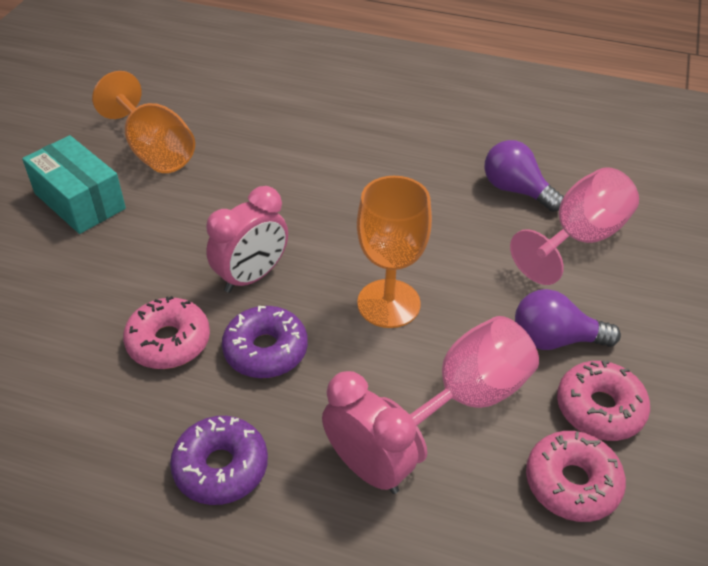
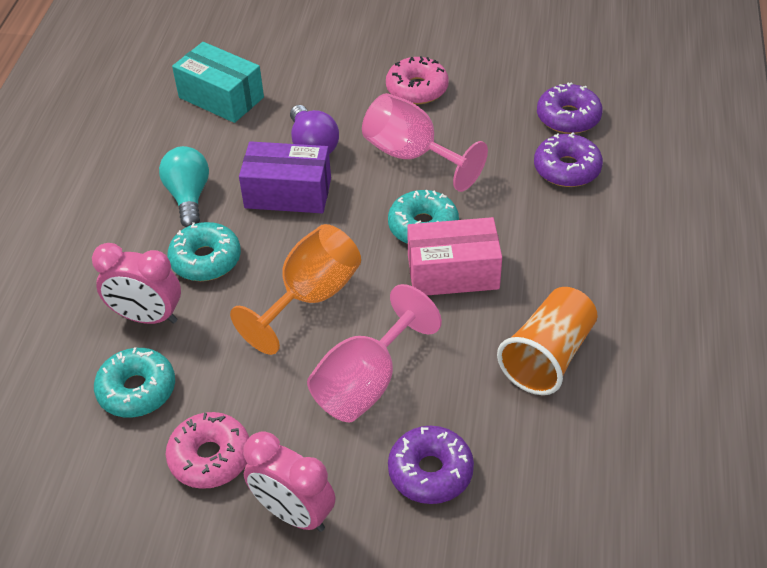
orange cup: none = 0 -> [497,287,598,395] = 1
orange goblet: [92,71,195,173] [357,176,432,328] = 2 -> [230,224,361,355] = 1
pink box: none = 0 -> [407,217,502,295] = 1
pink donut: [123,296,210,369] [526,431,626,522] [557,360,650,441] = 3 -> [166,412,249,489] [386,56,449,104] = 2
purple box: none = 0 -> [239,141,331,213] = 1
purple donut: [170,416,268,505] [222,306,308,378] = 2 -> [388,426,474,504] [534,132,603,187] [537,82,603,134] = 3
purple light bulb: [484,140,564,212] [515,289,621,350] = 2 -> [290,105,339,154] = 1
turquoise donut: none = 0 -> [94,347,175,418] [167,222,241,281] [388,190,459,244] = 3
turquoise light bulb: none = 0 -> [159,146,209,227] = 1

